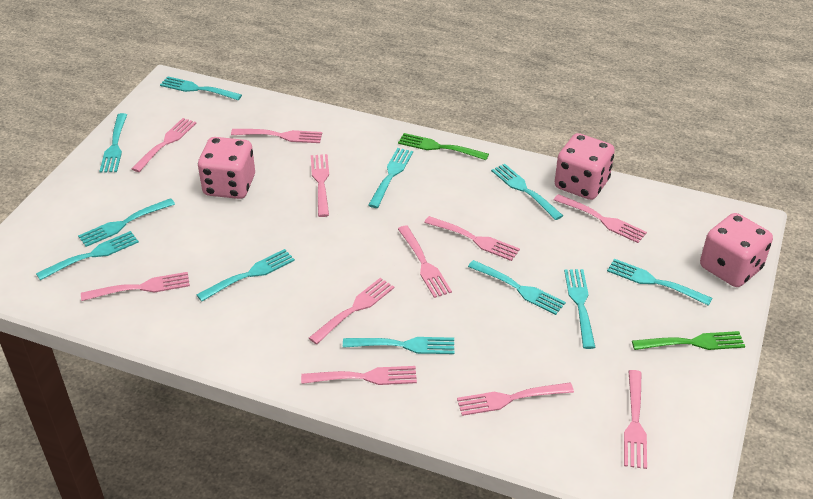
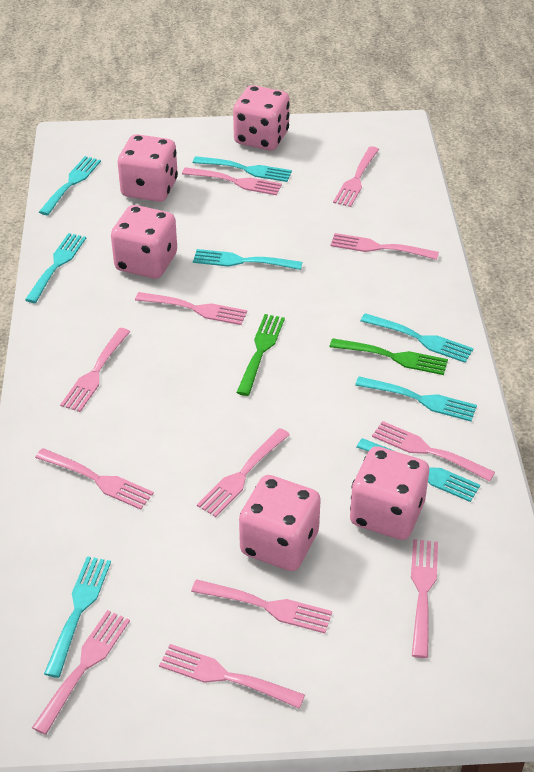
pink dice: [198,137,255,199] [555,133,615,200] [700,213,773,287] = 3 -> [111,205,177,279] [118,134,178,202] [233,85,290,151] [239,475,321,571] [350,446,429,540] = 5
pink fork: [81,272,190,301] [132,118,196,172] [231,129,322,143] [301,366,417,385] [309,278,395,344] [311,154,329,217] [398,225,452,298] [424,216,520,261] [457,383,574,416] [554,194,647,243] [624,370,647,469] = 11 -> [32,610,130,735] [35,448,154,510] [60,328,130,412] [135,292,247,325] [159,644,305,709] [182,167,282,195] [191,579,332,633] [197,428,290,517] [330,233,439,260] [333,146,379,207] [372,421,495,482] [411,539,438,658] = 12
turquoise fork: [36,231,139,280] [78,198,175,247] [99,113,127,173] [160,76,242,100] [196,249,295,302] [343,337,454,354] [368,148,413,208] [468,260,566,315] [491,164,563,220] [564,269,596,349] [607,259,712,306] = 11 -> [25,233,86,303] [39,156,101,215] [44,556,111,678] [193,156,292,182] [193,249,302,270] [355,376,477,421] [357,438,480,502] [360,313,474,363] = 8

